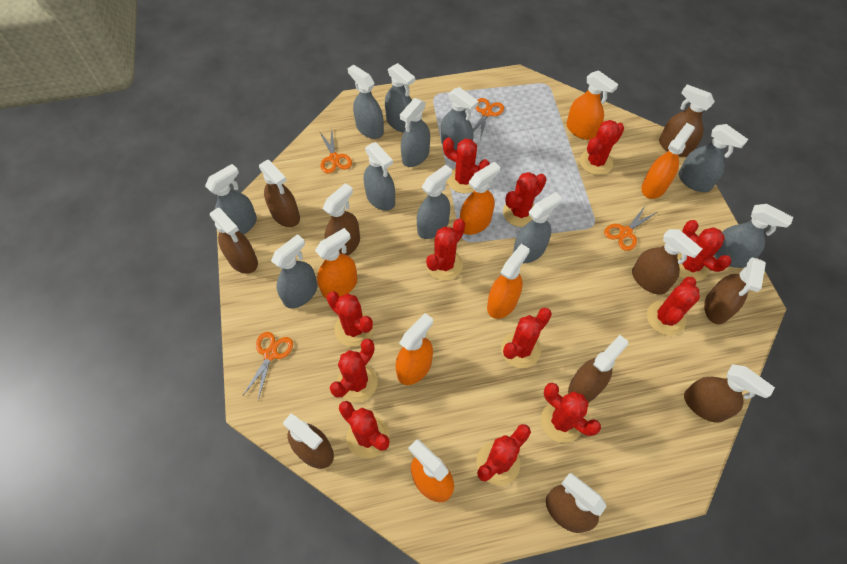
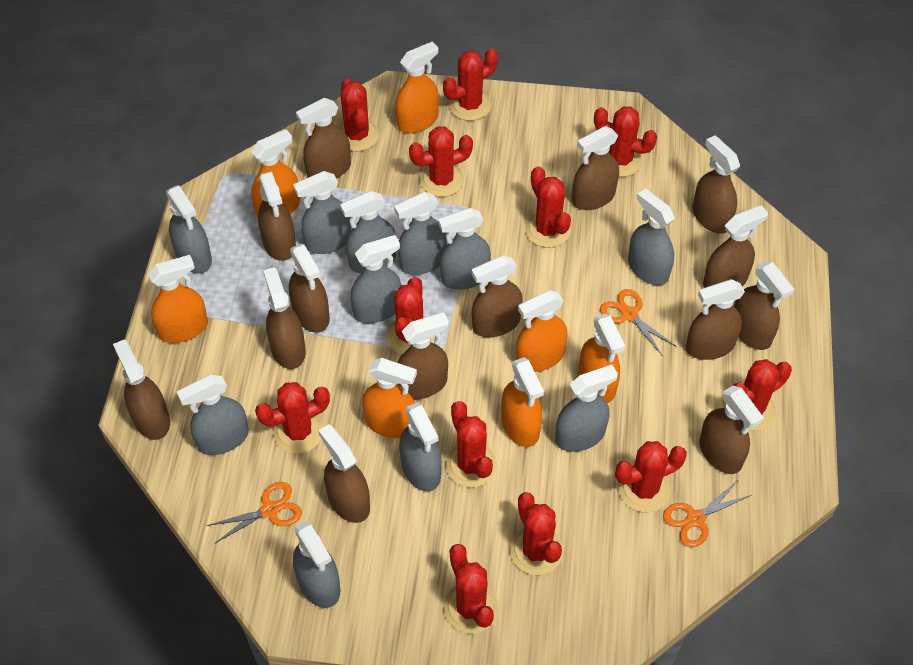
brown spray bottle: [210,208,258,274] [259,160,300,227] [283,414,334,469] [323,183,360,255] [546,473,607,533] [568,335,628,402] [632,229,702,294] [659,84,715,157] [684,364,775,423] [704,257,766,324] = 10 -> [113,340,170,440] [258,171,296,261] [263,267,306,369] [289,244,330,333] [296,98,351,179] [318,424,370,523] [397,313,449,400] [472,255,523,337] [572,126,619,210] [686,279,745,360] [693,136,740,234] [699,386,764,474] [703,205,768,288] [734,261,794,350] = 14
orange scissors: [243,332,293,400] [320,129,352,174] [473,98,504,141] [604,205,657,251] = 4 -> [207,482,302,544] [600,289,676,355] [663,481,751,547] = 3

